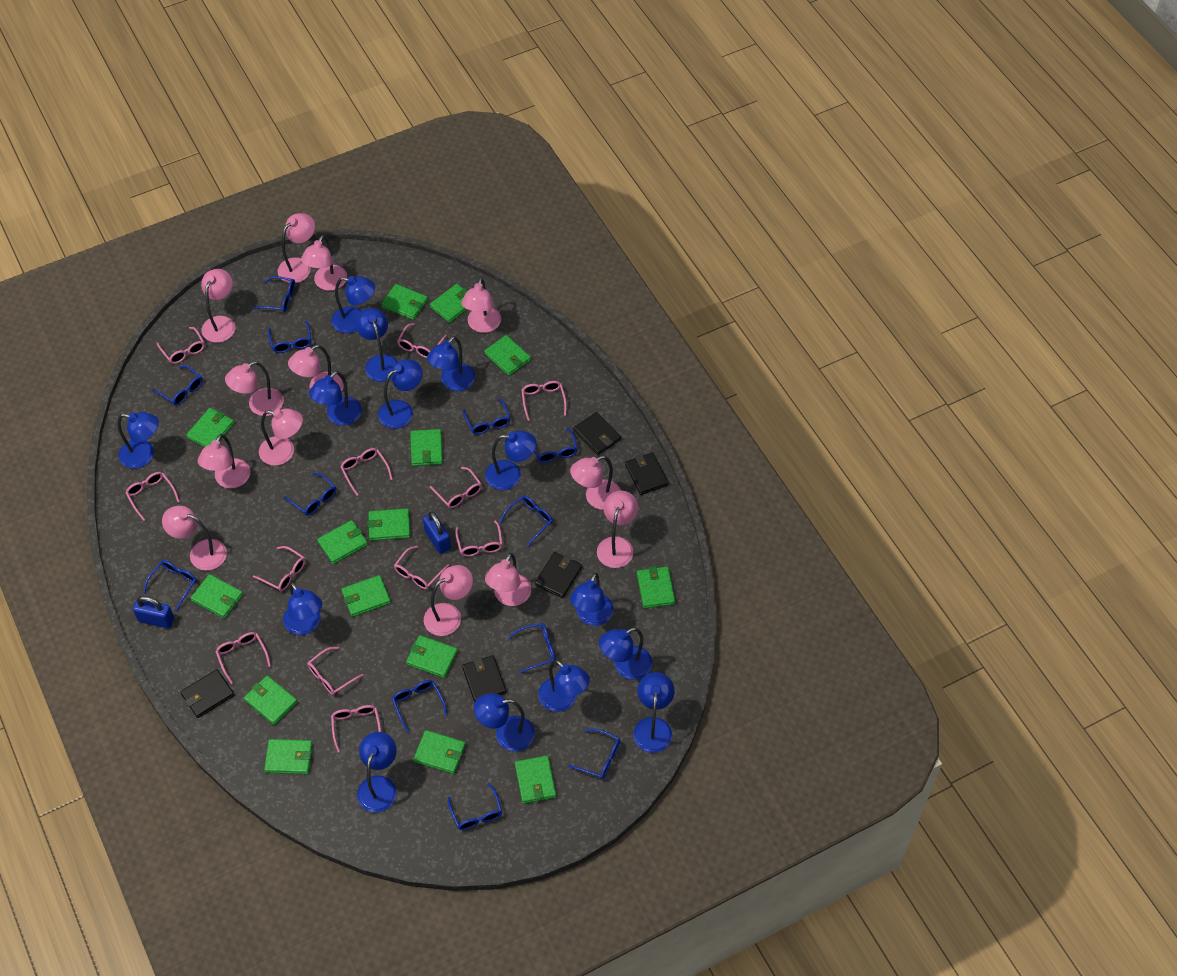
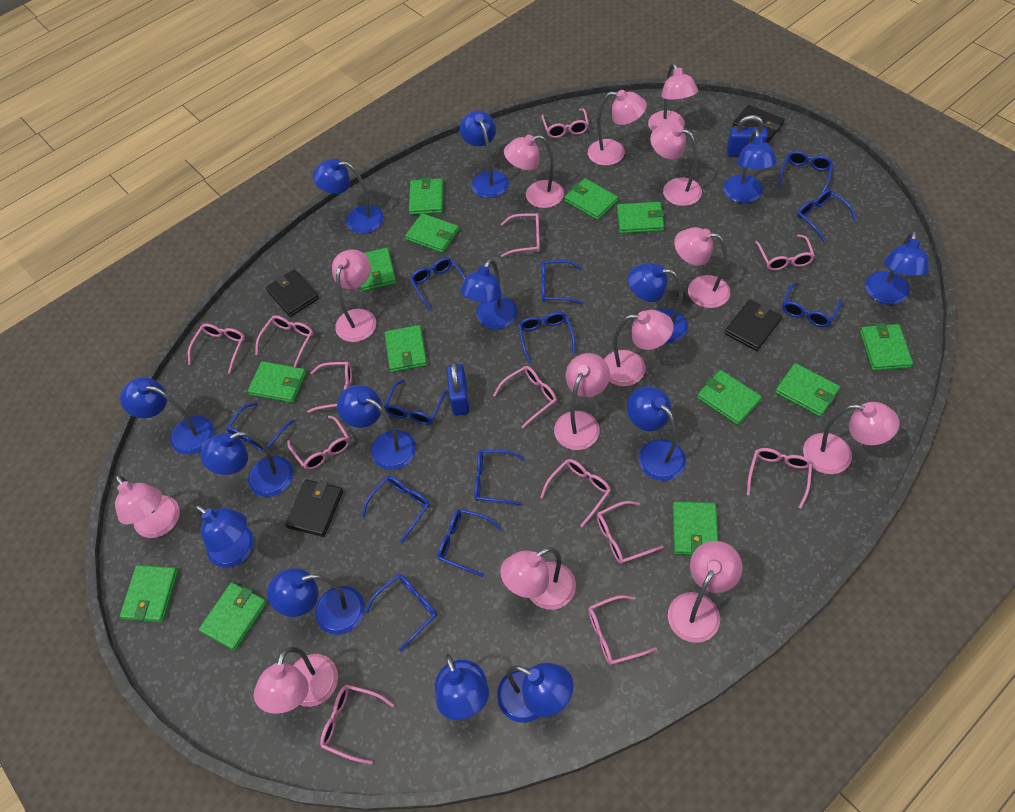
black wallet: [181,669,234,718] [462,655,507,702] [535,552,582,598] [574,412,621,455] [625,452,669,495] = 5 -> [266,270,319,317] [285,480,343,537] [725,299,782,351] [732,105,785,142] = 4
green wallet: [186,408,234,447] [190,574,243,618] [244,675,297,725] [264,739,313,774] [317,520,368,564] [341,575,391,617] [367,508,410,541] [381,284,428,320] [406,635,458,678] [410,429,443,466] [413,730,466,774] [430,284,468,323] [484,335,531,376] [515,756,556,804] [637,566,675,609] = 15 -> [120,565,178,622] [199,582,267,651] [248,361,306,403] [361,248,396,291] [385,325,427,372] [405,213,459,253] [409,177,443,215] [564,178,618,220] [617,202,664,234] [672,502,718,555] [697,370,762,425] [775,363,840,417] [860,323,913,371] = 13
pink glasses: [125,472,180,521] [157,327,205,364] [215,632,271,684] [253,546,305,591] [308,647,364,695] [331,705,381,753] [340,448,393,496] [394,546,449,589] [397,323,447,358] [430,467,482,508] [455,520,503,556] [522,381,567,421] = 12 -> [188,324,245,374] [255,315,314,367] [287,415,350,470] [307,362,352,413] [320,684,394,765] [493,366,557,428] [501,213,540,257] [540,459,611,527] [541,108,589,138] [588,595,657,665] [596,501,663,564] [747,448,812,509] [755,234,815,271] = 13

